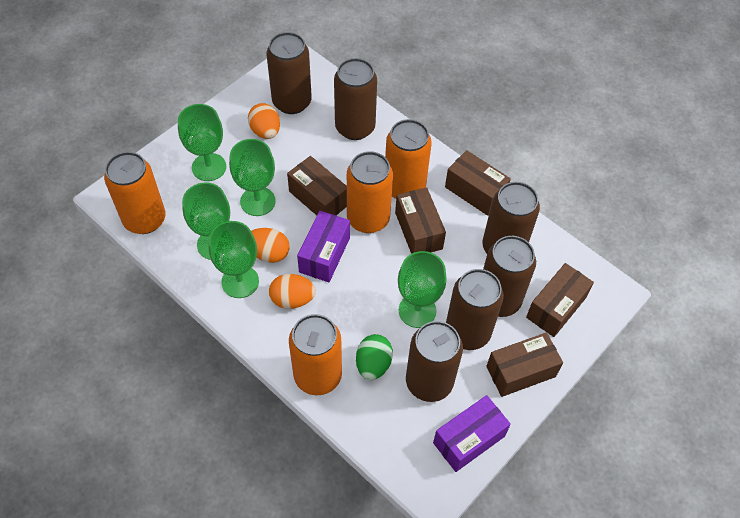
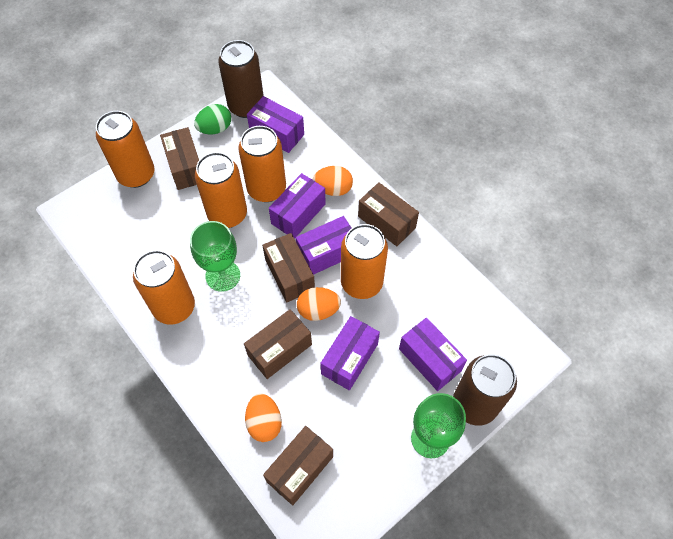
brown can: [266,32,312,114] [334,58,377,140] [406,321,463,402] [446,269,504,350] [483,182,540,254] [483,236,536,317] = 6 -> [218,40,264,118] [453,354,517,426] = 2
green goblet: [178,104,226,181] [182,183,230,260] [209,221,259,298] [229,139,276,216] [398,251,447,328] = 5 -> [190,221,240,292] [411,393,466,458] = 2
orange can: [104,152,166,234] [289,314,342,395] [347,151,393,233] [385,119,432,199] = 4 -> [96,111,154,188] [133,250,195,325] [195,152,247,228] [238,126,286,202] [341,224,388,299] = 5
purple box: [297,211,350,282] [433,395,511,472] = 2 -> [247,96,304,153] [269,173,326,239] [296,216,351,275] [320,316,380,391] [399,318,467,391] = 5

